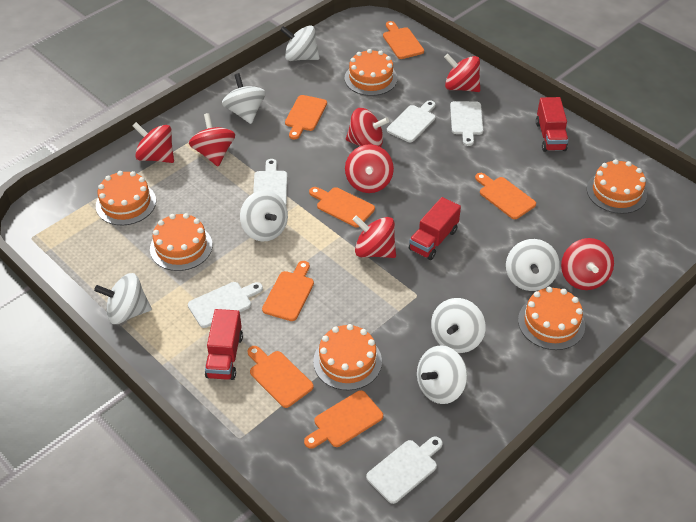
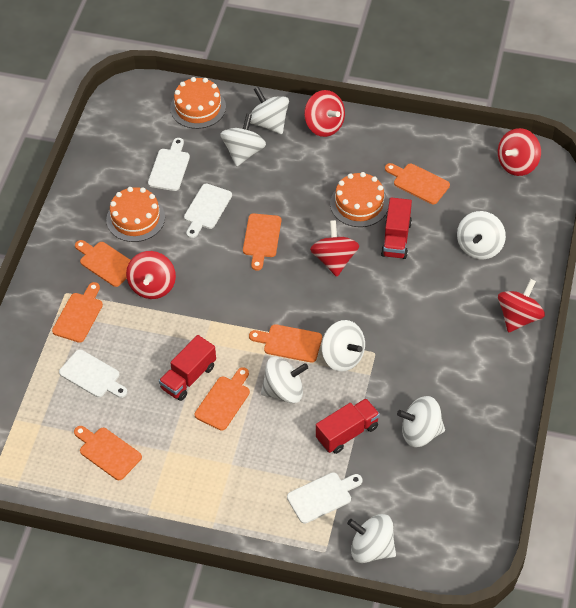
orange cake: [96,171,156,225] [150,213,212,271] [313,324,382,390] [345,49,397,96] [518,287,585,350] [587,159,647,214] = 6 -> [106,187,165,242] [170,77,226,129] [330,172,389,227] = 3
red spinning top: [132,122,174,163] [189,113,235,166] [345,144,394,193] [346,108,389,147] [352,215,396,258] [444,54,480,92] [561,238,614,290] = 7 -> [126,251,176,299] [304,90,345,137] [310,220,359,277] [498,128,541,176] [498,279,545,333] = 5
white cutting board: [188,282,263,328] [253,159,287,205] [366,436,443,504] [387,100,435,142] [450,101,483,146] = 5 -> [59,350,127,398] [148,138,190,191] [184,183,232,238] [287,472,363,524] = 4

